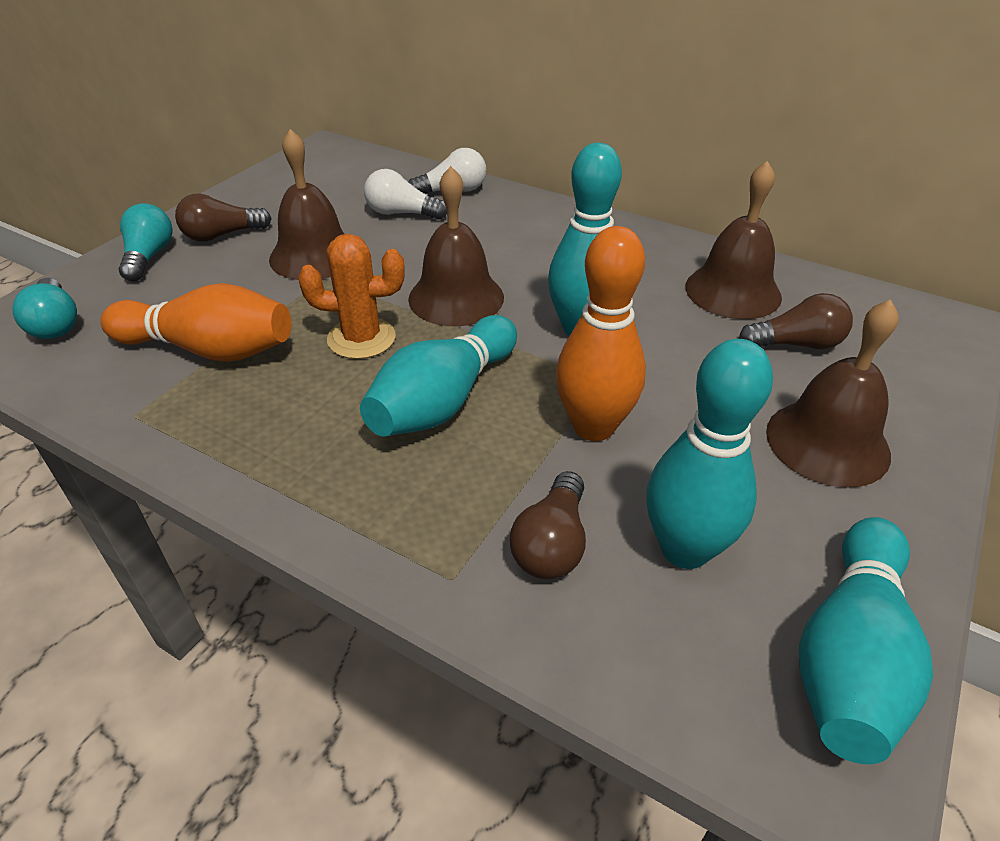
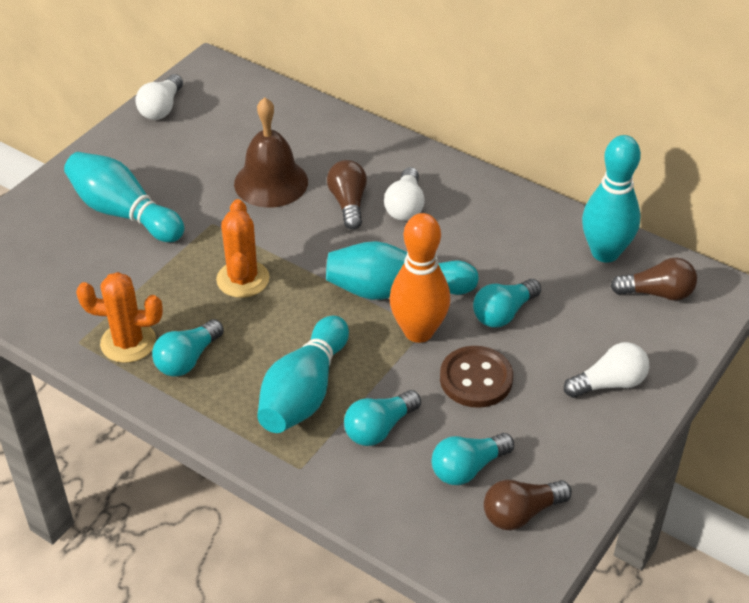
brown bell: [269,129,344,280] [408,166,504,326] [685,161,782,319] [766,299,899,488] = 4 -> [234,97,308,208] = 1
brown button: none = 0 -> [440,346,513,408] = 1
orange bowling pin: [100,283,291,362] [556,226,646,441] = 2 -> [390,213,450,343] = 1
orange cactus: [298,234,405,359] = 1 -> [76,272,163,363] [216,199,270,298] = 2
turquoise light bulb: [12,278,77,339] [119,203,173,281] = 2 -> [152,319,224,377] [344,390,421,446] [432,433,514,485] [473,279,541,327] = 4
white light bulb: [364,169,447,220] [409,148,486,194] = 2 -> [135,74,183,120] [384,167,425,221] [564,342,649,398] = 3

